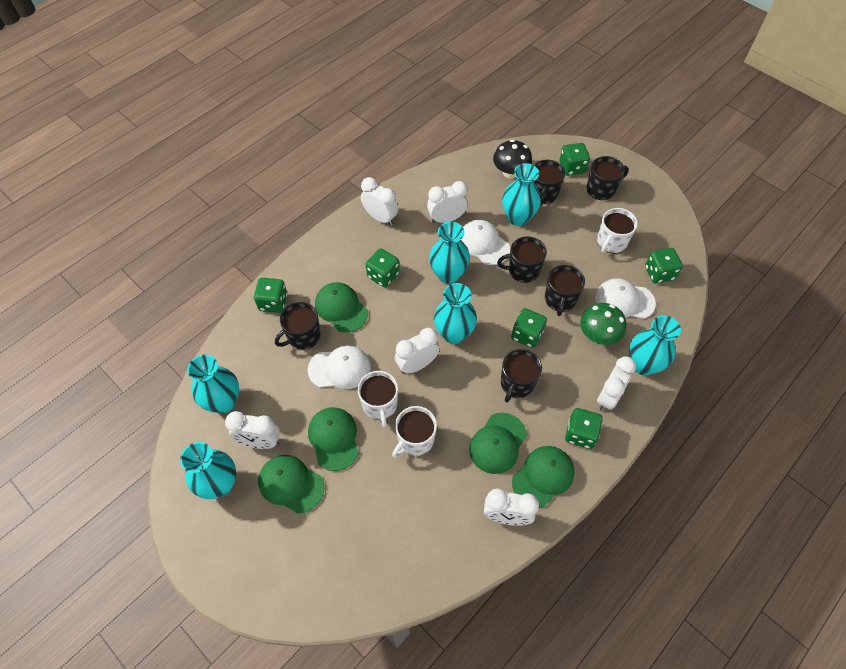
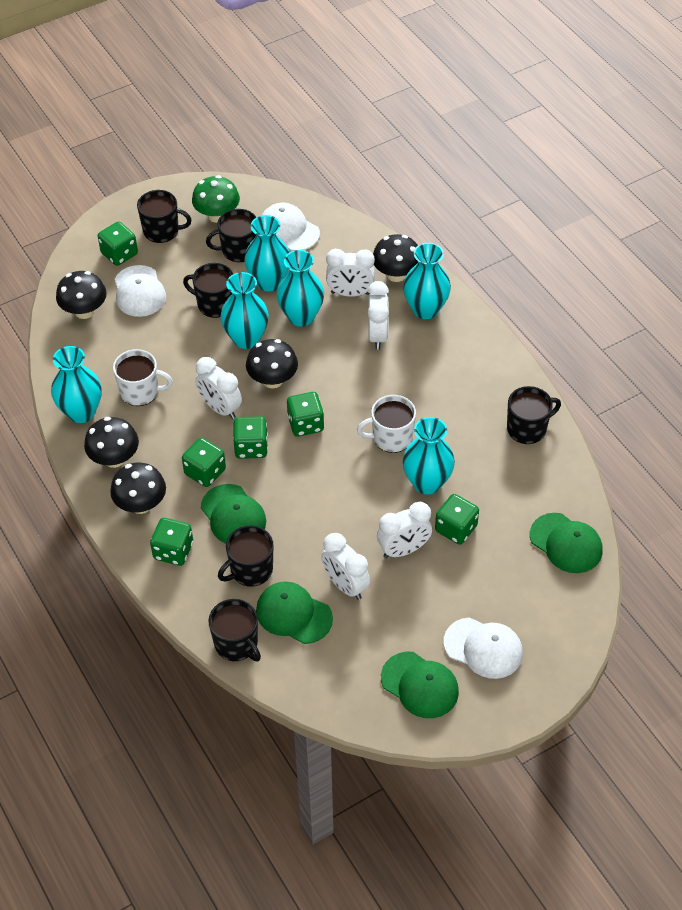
black mushroom: [493,139,532,179] = 1 -> [56,271,107,319] [84,417,139,468] [110,463,166,514] [246,339,298,388] [373,234,418,282] = 5
green cap: [258,455,324,514] [308,407,359,471] [315,282,368,332] [469,412,527,474] [512,446,574,508] = 5 -> [201,484,266,544] [256,582,333,644] [381,652,459,718] [530,513,602,573] = 4
white clock: [225,411,280,449] [361,177,398,226] [395,328,440,374] [427,181,468,223] [484,489,539,526] [597,357,636,411] = 6 -> [195,357,242,419] [321,533,370,600] [326,249,375,297] [368,281,389,350] [377,502,432,558] = 5
white mug: [358,371,398,428] [392,406,437,458] [597,208,638,253] = 3 -> [113,349,173,406] [357,395,416,453] = 2

